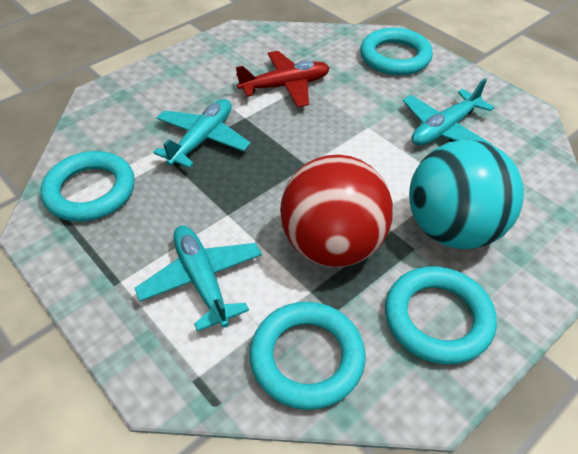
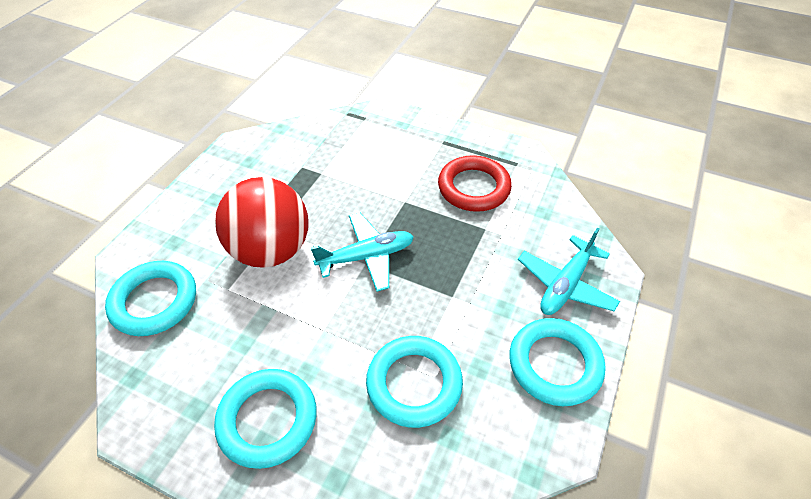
red plane: [236,51,330,108] = 1 -> none = 0
red ring: none = 0 -> [438,155,512,212] = 1
turquoise ball: [409,139,524,249] = 1 -> none = 0
turquoise plane: [135,226,262,332] [153,99,250,168] [403,79,494,145] = 3 -> [311,213,414,292] [518,228,620,315] = 2

